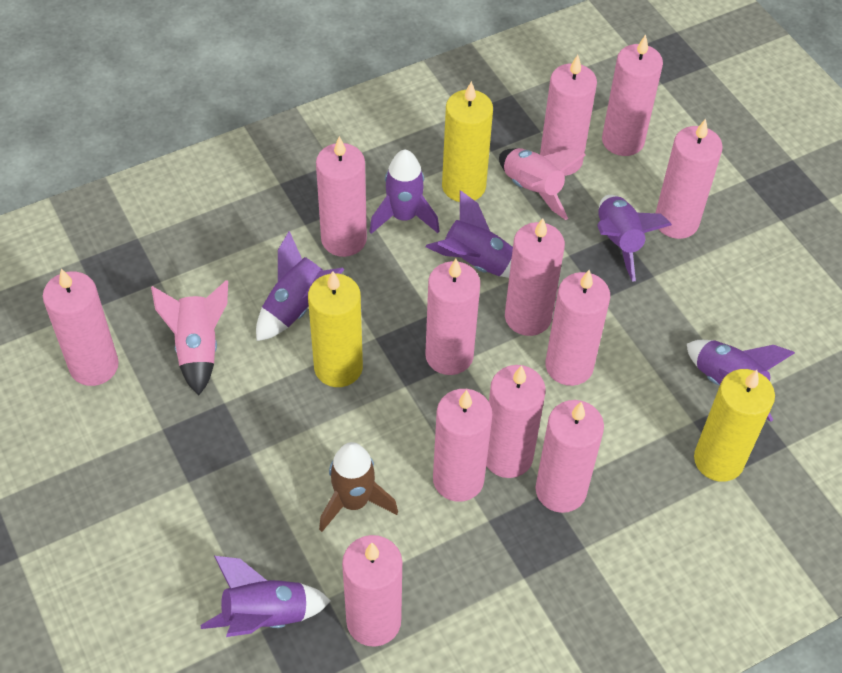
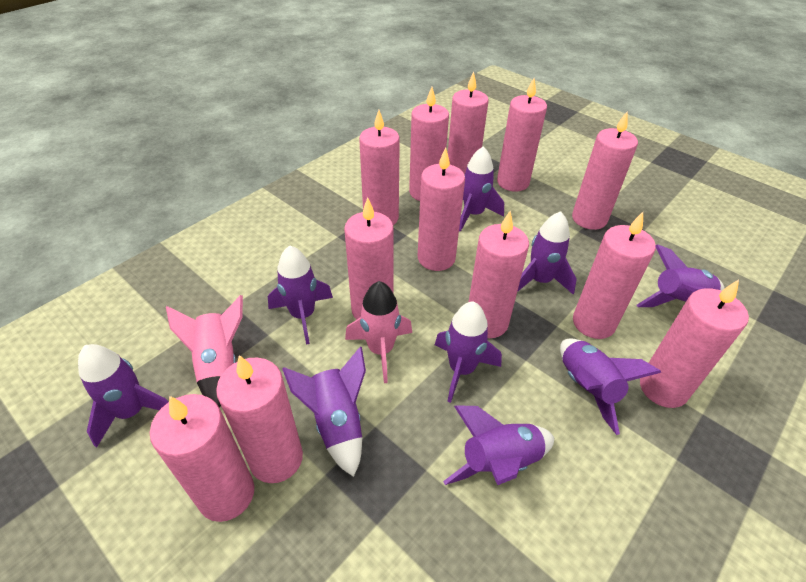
brown rocket: [319,442,398,532] = 1 -> none = 0
purple rocket: [200,556,331,637] [256,231,345,341] [369,149,439,234] [426,190,513,278] [597,195,672,282] [687,340,795,422] = 6 -> [78,344,168,448] [268,245,333,345] [282,347,366,477] [435,301,502,403] [443,405,554,485] [459,146,504,232] [517,211,577,295] [560,338,662,435] [637,244,724,307] = 9
yellow candle: [308,271,363,387] [442,81,493,202] [694,369,775,482] = 3 -> none = 0

